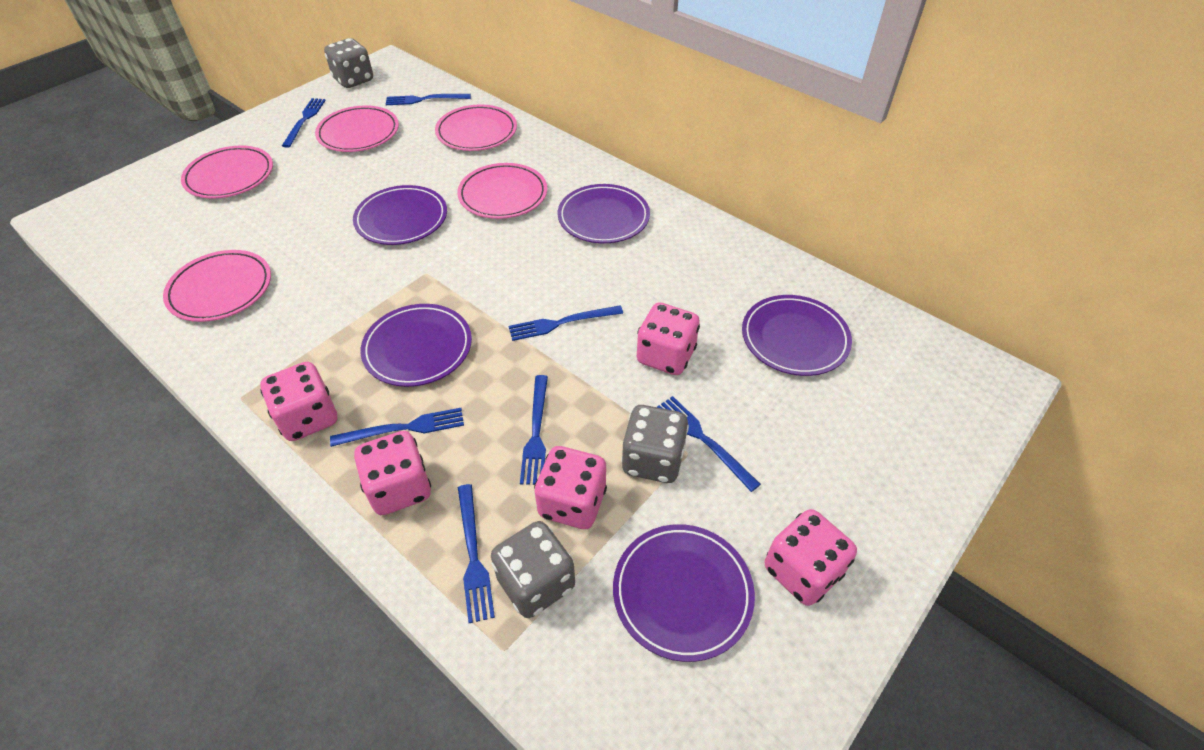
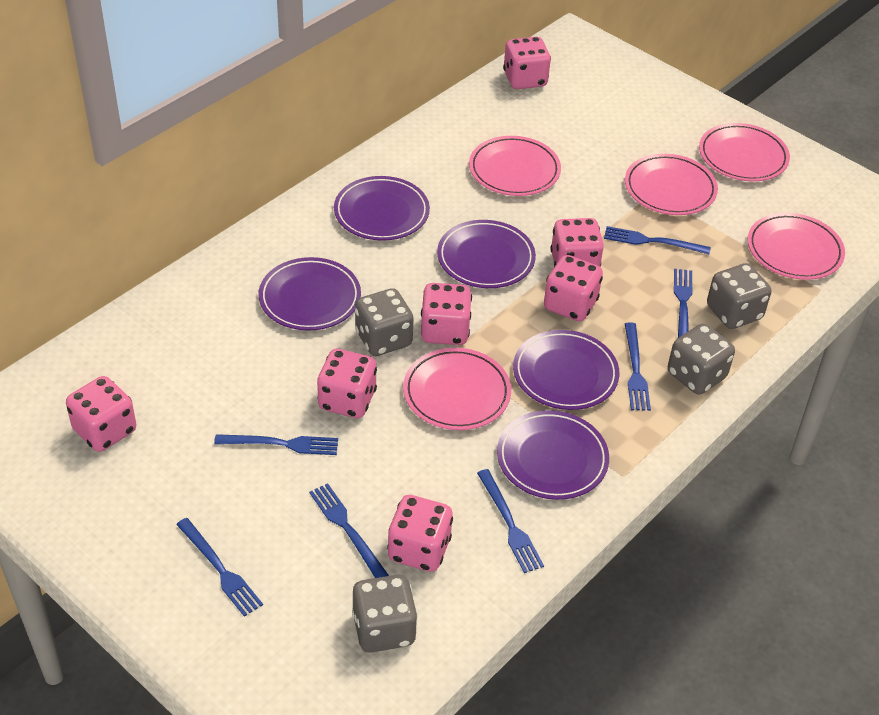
grey dice: [324,38,373,88] [491,521,575,618] [621,405,689,483] = 3 -> [352,575,418,653] [355,288,414,356] [668,324,735,395] [707,263,771,329] = 4
pink dice: [260,362,337,441] [354,431,431,515] [534,446,607,529] [637,302,700,375] [765,509,857,606] = 5 -> [66,376,136,452] [317,349,377,418] [387,495,453,572] [421,283,472,345] [503,37,551,89] [544,255,603,321] [550,218,604,267] = 7

